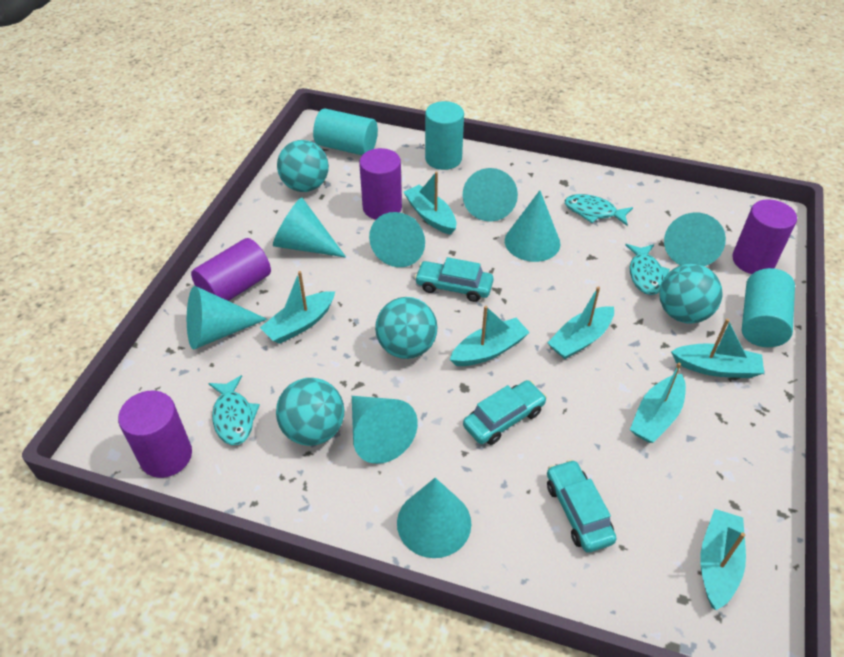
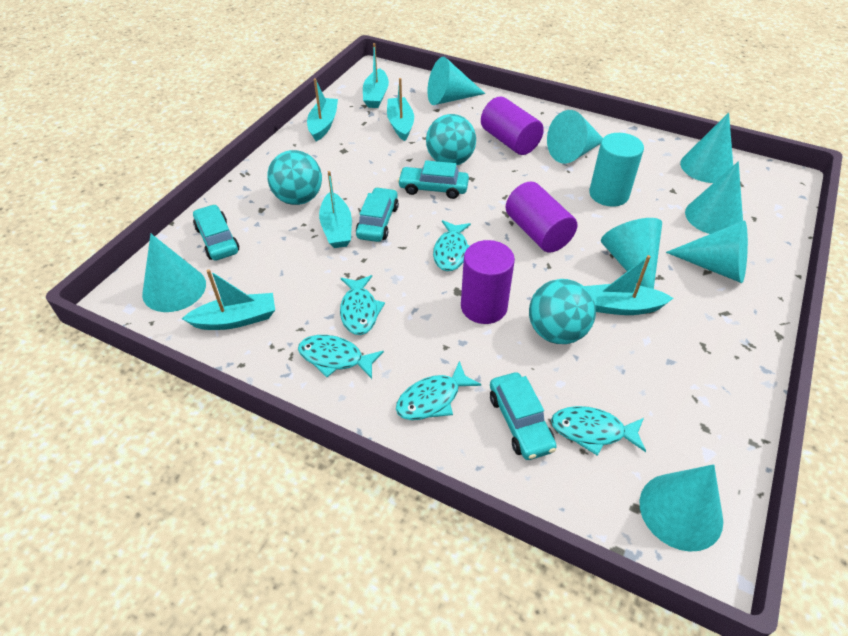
purple cylinder: [118,391,192,478] [191,238,271,301] [359,148,402,220] [732,199,797,274] = 4 -> [461,240,515,324] [481,96,544,155] [506,181,577,253] = 3
turquoise ball: [276,378,344,446] [277,140,329,192] [375,297,438,359] [659,264,722,324] = 4 -> [267,150,322,205] [426,114,476,165] [529,279,596,344] = 3
turquoise boat: [260,271,335,344] [404,171,456,235] [449,306,530,366] [547,286,614,359] [630,363,686,443] [671,319,764,378] [700,509,746,610] = 7 -> [182,269,275,330] [307,78,338,142] [319,171,352,248] [363,43,389,108] [387,78,414,141] [584,255,673,315] = 6
turquoise car: [414,257,494,302] [463,380,547,445] [547,459,617,553] = 3 -> [193,204,239,261] [356,187,399,242] [397,160,469,199] [490,372,557,460] = 4
turquoise cylinder: [313,108,378,155] [425,101,464,170] [742,268,795,347] = 3 -> [589,133,644,207] = 1
turquoise fish: [208,375,260,445] [565,194,633,226] [625,244,670,295] = 3 -> [298,335,384,379] [340,275,385,335] [396,361,481,420] [433,220,471,271] [551,406,646,456] = 5

